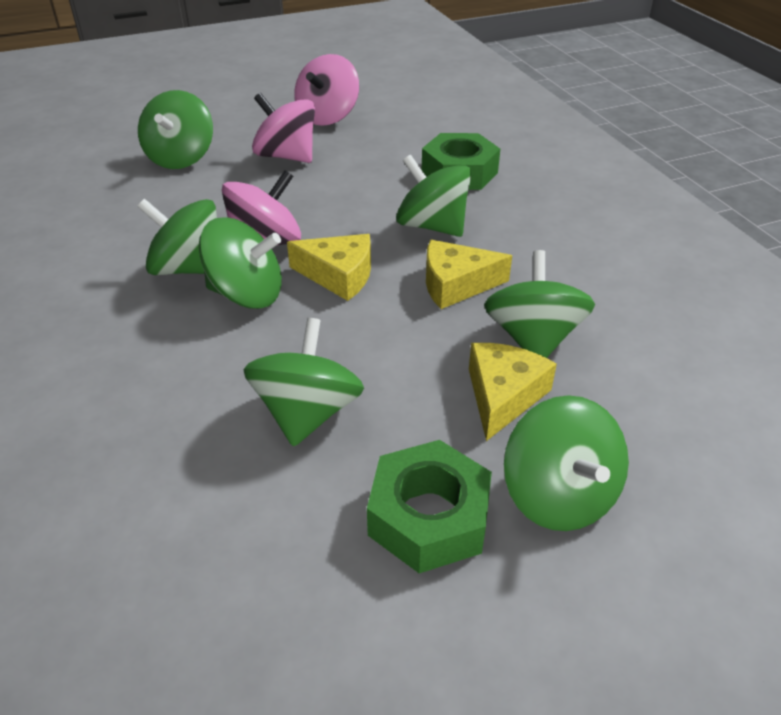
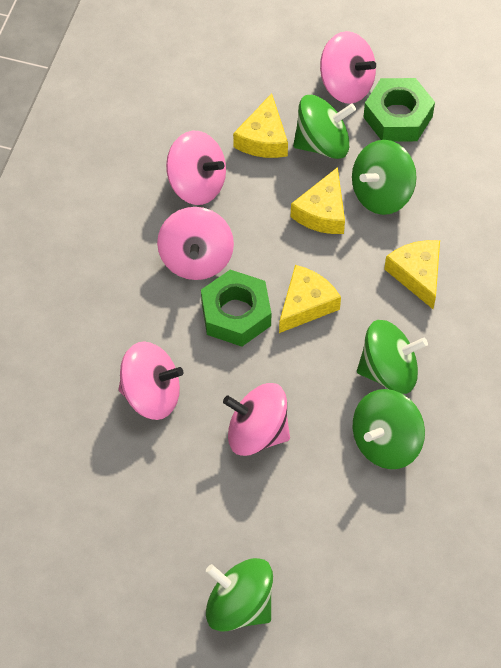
green spinning top: [137,199,217,275] [138,90,213,169] [199,217,282,309] [244,318,364,447] [396,154,471,237] [484,250,595,358] [504,395,629,531] = 7 -> [206,558,273,632] [293,95,356,159] [352,140,417,215] [353,389,425,469] [357,320,428,394] = 5
pink spinning top: [222,170,301,245] [252,93,315,163] [294,54,359,126] = 3 -> [118,342,183,420] [157,207,234,280] [166,131,226,205] [223,383,290,456] [320,31,376,104] = 5
yellow cheese: [287,234,371,301] [426,240,512,309] [469,343,557,441] = 3 -> [233,93,288,158] [279,265,341,333] [291,167,345,234] [384,240,440,309] = 4

